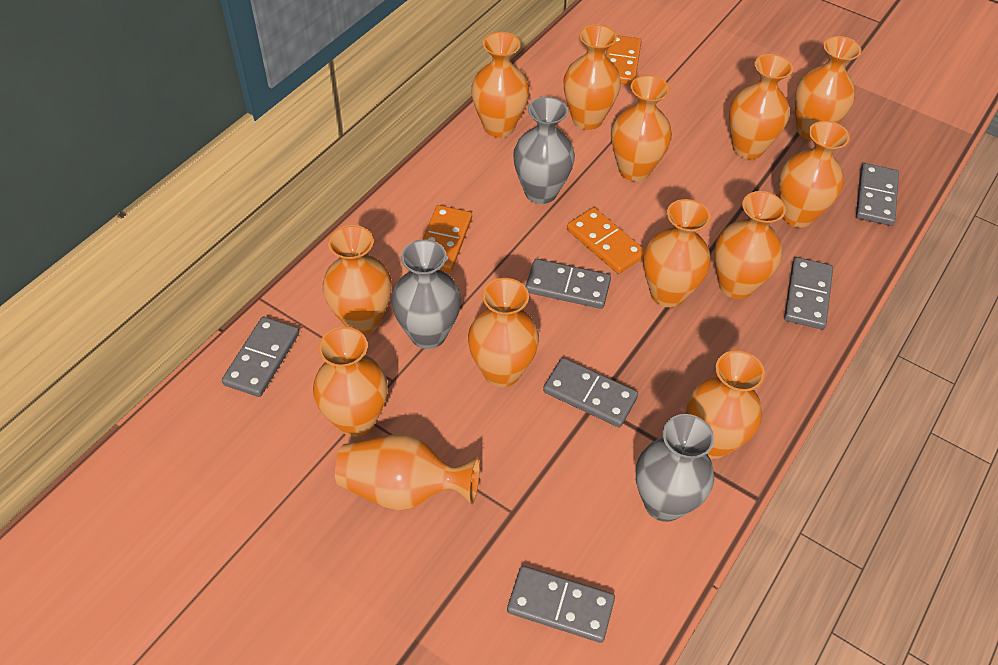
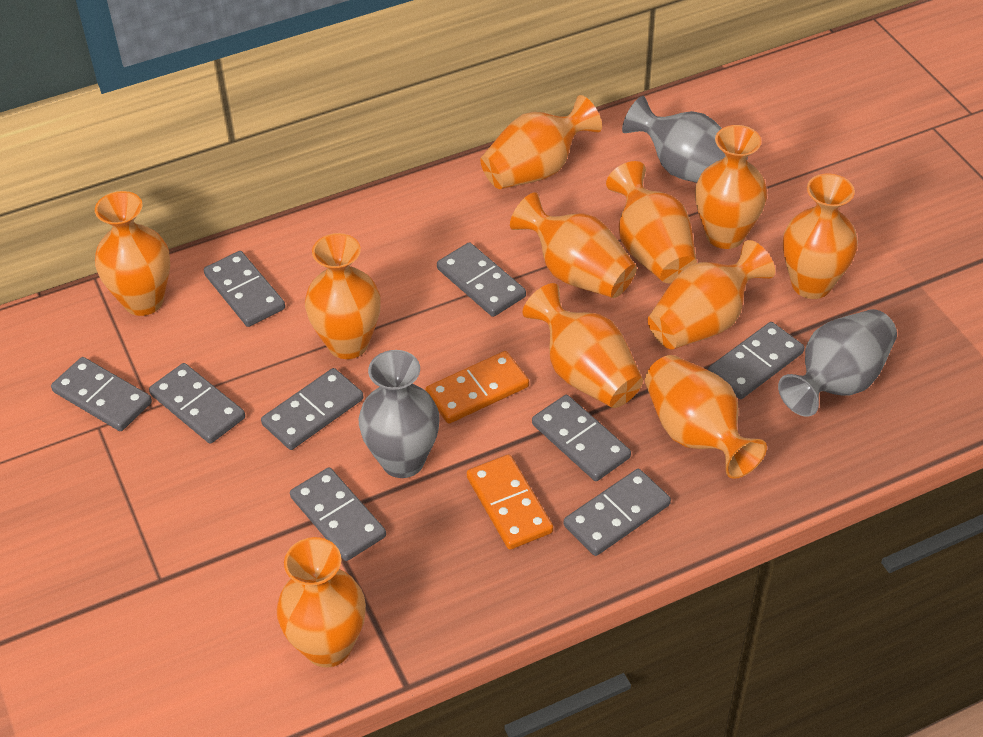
grey domino: [222,317,299,397] [507,566,615,643] [526,259,611,309] [543,358,638,427] [784,257,833,329] [856,163,899,226] = 6 -> [51,357,152,431] [149,363,245,444] [204,251,285,327] [261,368,364,450] [290,467,386,561] [437,242,526,317] [532,395,631,481] [564,469,671,556] [708,322,804,399] = 9
orange domino: [423,205,472,273] [567,208,645,274] [606,35,641,85] = 3 -> [425,351,529,424] [467,455,553,550] = 2
orange vase: [313,327,388,437] [323,225,392,335] [335,434,480,511] [468,278,539,387] [471,32,529,138] [564,25,621,130] [611,75,672,181] [643,199,711,308] [686,350,765,459] [714,191,786,299] [729,54,793,159] [779,121,850,228] [795,36,861,140] = 13 -> [95,191,170,316] [277,537,366,667] [305,233,381,359] [480,95,602,189] [510,192,637,298] [522,283,643,408] [606,161,697,283] [645,355,767,479] [648,240,775,349] [695,125,767,249] [783,174,858,299] = 11

